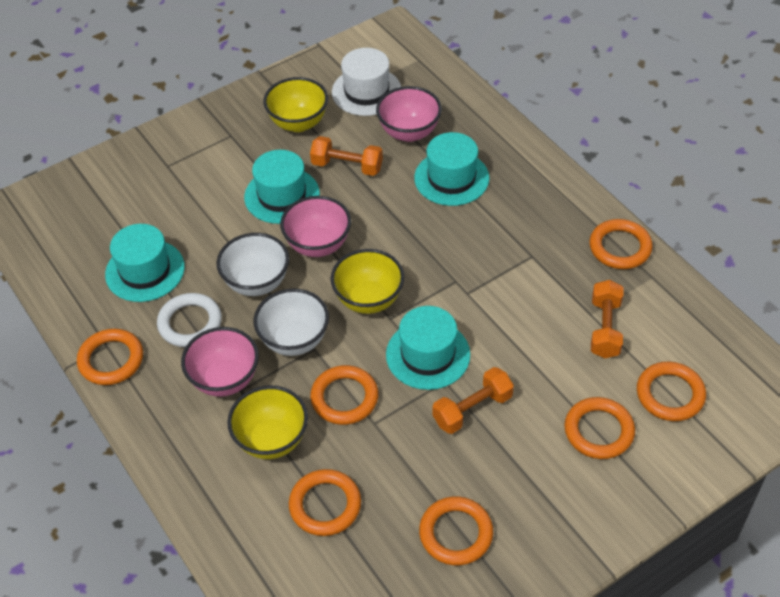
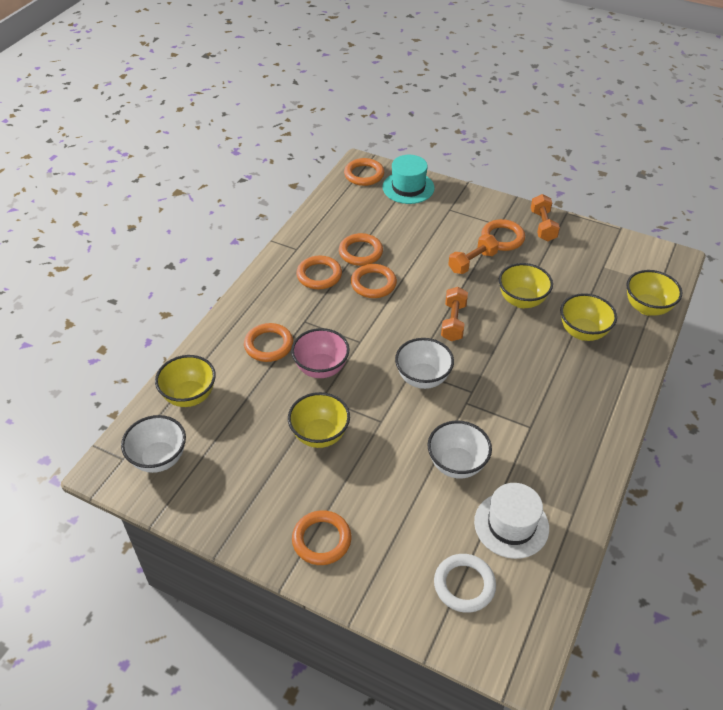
pink bowl: [181,327,259,397] [280,196,351,257] [376,86,442,142] = 3 -> [291,328,350,378] = 1
turquoise hat: [105,224,185,302] [244,150,320,224] [386,306,470,390] [414,132,489,206] = 4 -> [383,155,435,204] = 1
white bowl: [216,233,289,296] [254,288,329,356] = 2 -> [121,415,186,473] [395,338,454,389] [428,421,492,479] = 3
yellow bowl: [227,386,308,459] [263,77,328,132] [330,249,404,314] = 3 -> [155,355,216,407] [288,392,350,448] [499,263,553,308] [560,293,617,341] [626,270,682,316] = 5

